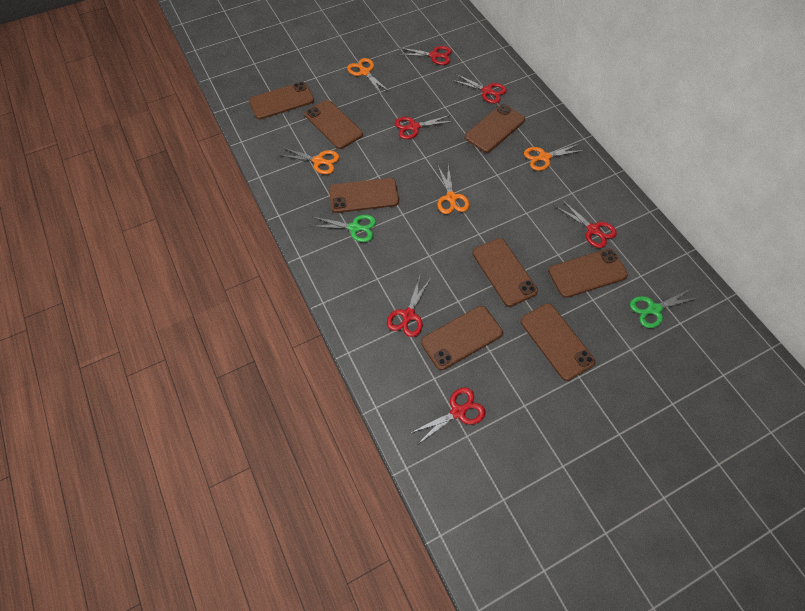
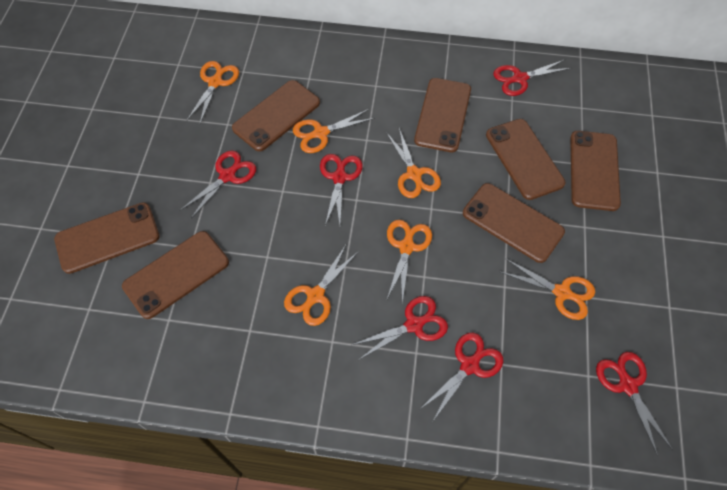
brown phone: [249,82,314,120] [305,100,363,149] [329,178,399,213] [421,306,503,370] [465,104,525,153] [472,238,538,307] [520,303,595,381] [548,249,628,298] = 8 -> [54,202,160,274] [122,231,229,319] [232,80,320,151] [414,78,471,152] [463,183,565,263] [486,119,565,200] [570,131,621,211] = 7
green scissors: [310,215,376,242] [630,289,697,328] = 2 -> none = 0
orange scissors: [278,147,340,174] [347,58,390,95] [438,166,470,214] [524,144,585,171] = 4 -> [187,61,239,124] [284,245,359,326] [293,109,375,153] [386,128,441,198] [387,220,432,303] [499,258,595,320] = 6

